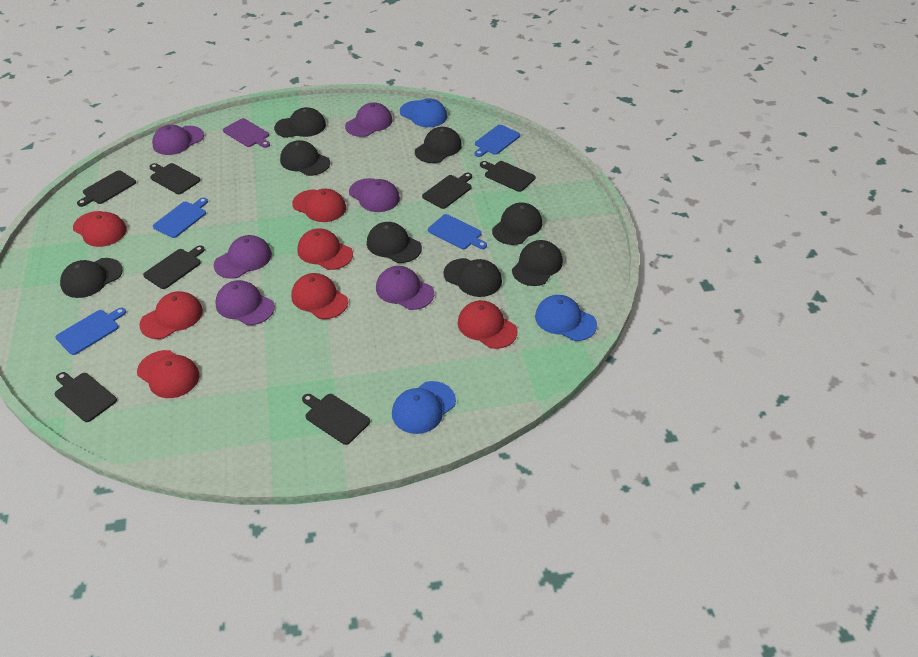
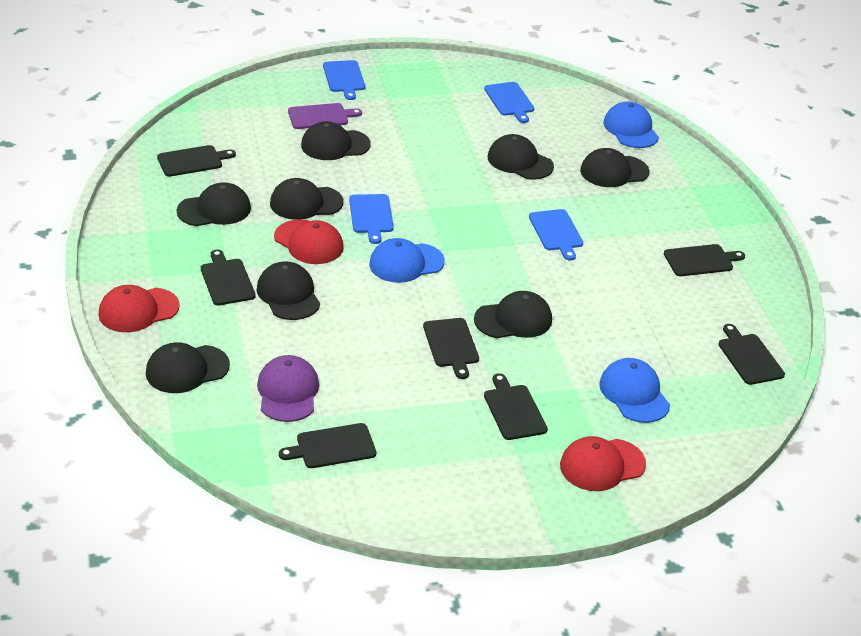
purple cap: [152,125,204,155] [214,235,272,279] [215,280,275,325] [345,102,393,137] [349,178,400,212] [376,266,434,310] = 6 -> [257,355,319,422] = 1
red cap: [73,211,127,247] [137,350,199,398] [139,291,203,339] [291,273,348,319] [292,189,346,222] [297,228,353,270] [458,300,517,349] = 7 -> [98,285,180,332] [274,220,344,264] [560,436,646,491] = 3

